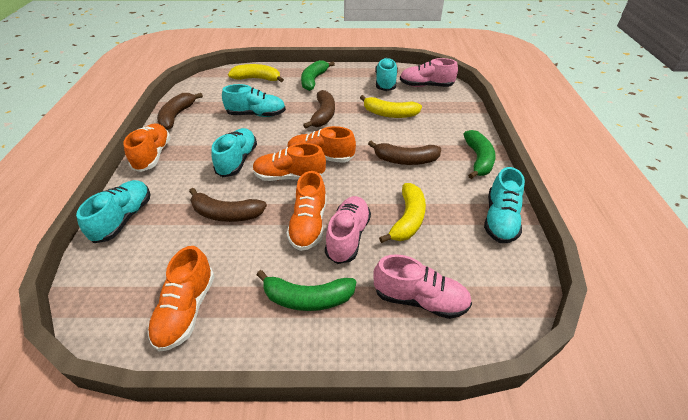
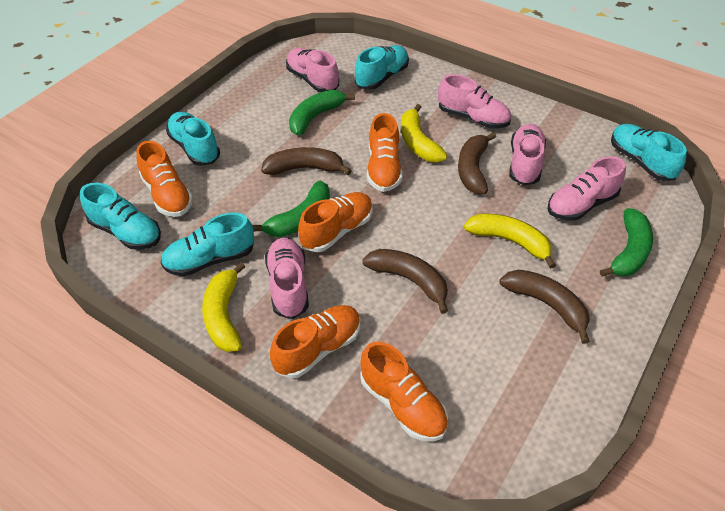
pink shoe: [325,196,371,264] [373,254,472,319] [400,58,458,87] = 3 -> [265,238,309,319] [286,48,339,92] [438,74,511,129] [509,124,546,186] [548,156,626,221] = 5

